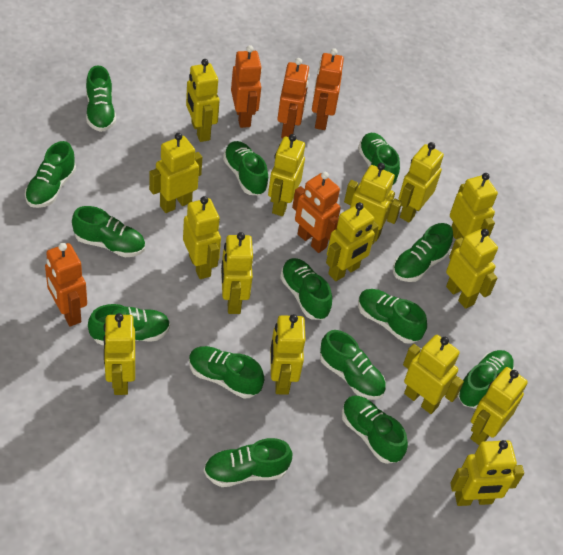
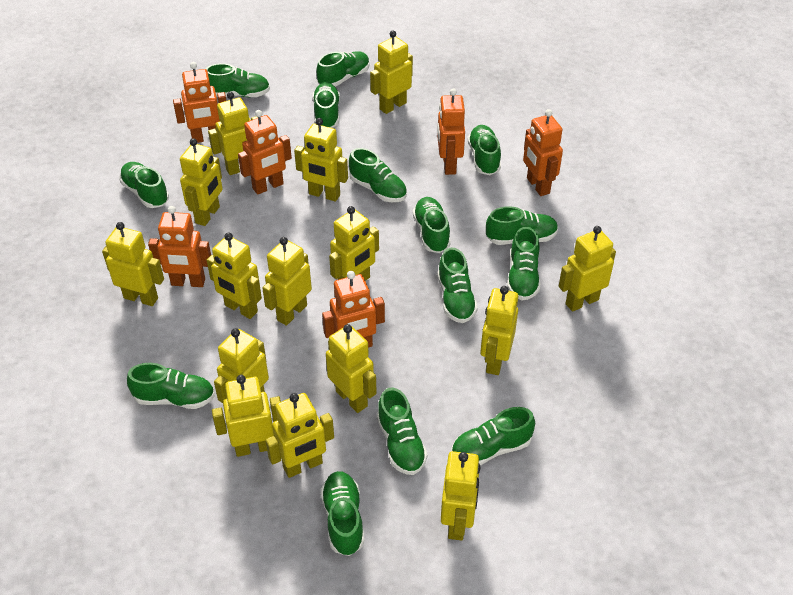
orange robot: [45,243,87,327] [231,45,262,128] [277,58,310,139] [292,172,341,253] [312,48,344,130] = 5 -> [148,206,211,287] [173,62,226,143] [238,110,292,195] [322,271,385,348] [437,88,465,175] [523,109,563,196] = 6

